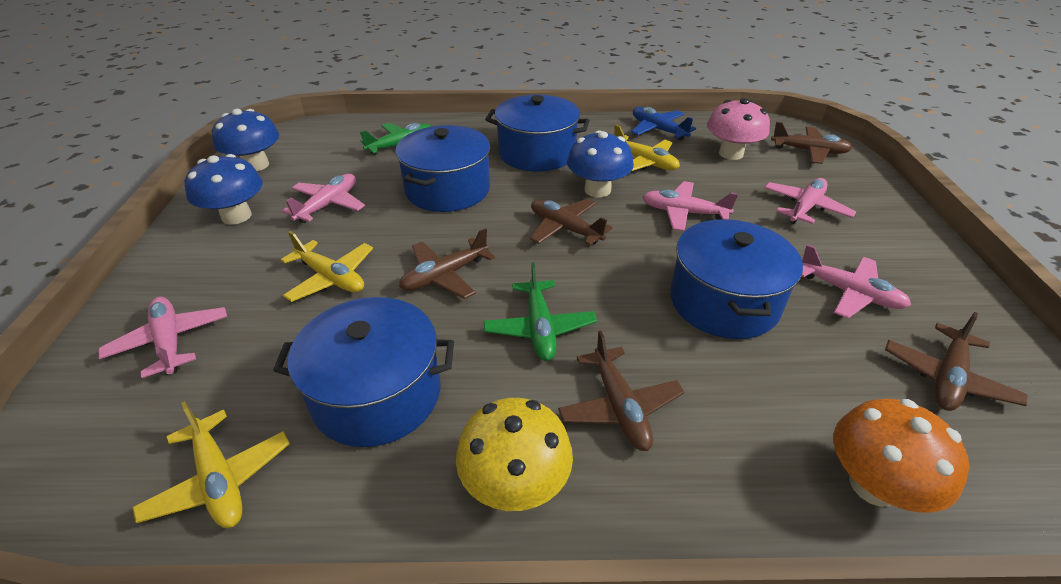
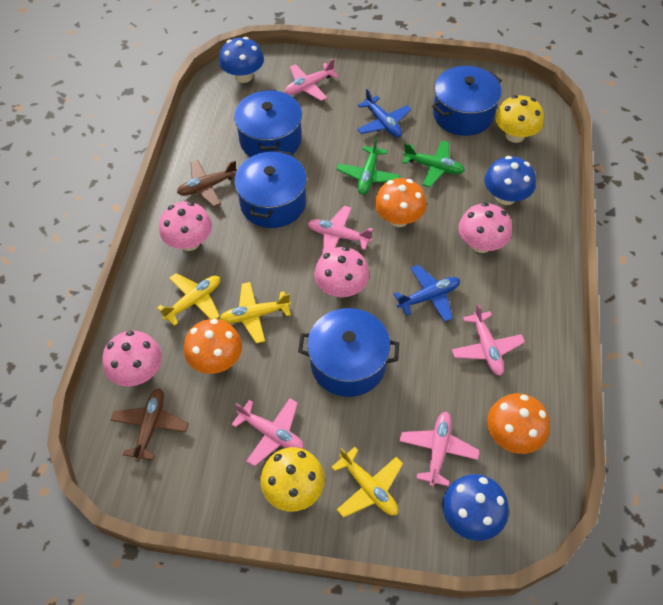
blue plane: [631,107,696,141] = 1 -> [357,89,411,137] [394,265,460,322] = 2
brown plane: [399,228,495,299] [530,199,613,245] [558,331,685,451] [771,122,853,164] [885,312,1028,411] = 5 -> [111,388,189,462] [177,160,237,207] = 2
orange mushroom: [833,399,970,513] = 1 -> [184,319,242,374] [375,178,427,227] [487,393,550,454] = 3
pink mushroom: [707,98,770,160] = 1 -> [102,331,162,386] [159,202,212,251] [314,247,369,297] [459,202,512,253] = 4
yellow mushroom: [456,398,573,511] = 1 -> [260,447,325,512] [495,95,544,143] = 2

